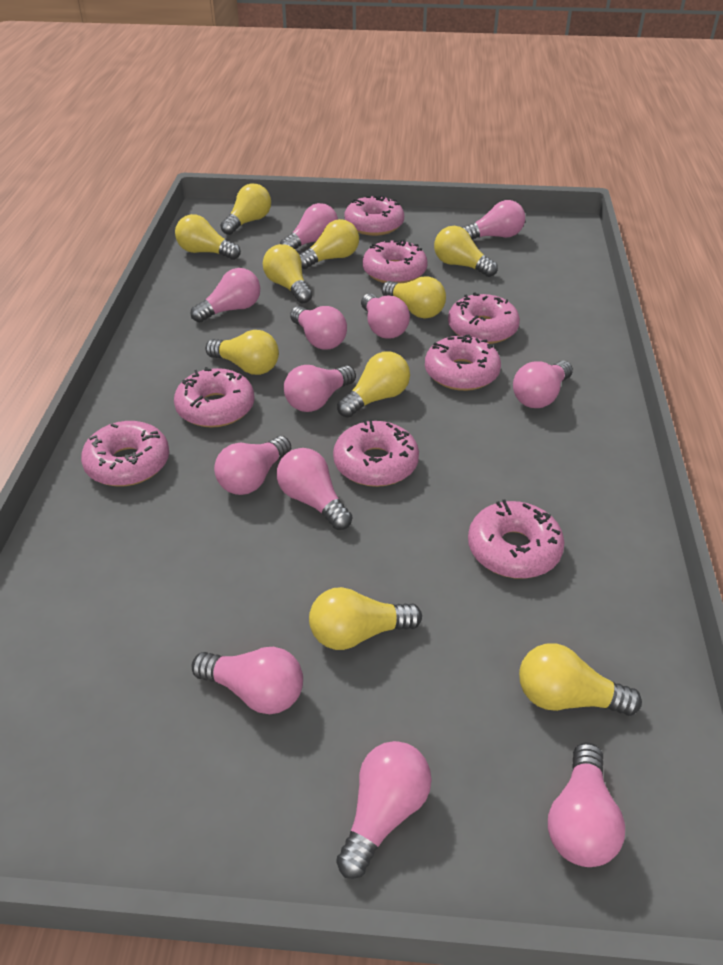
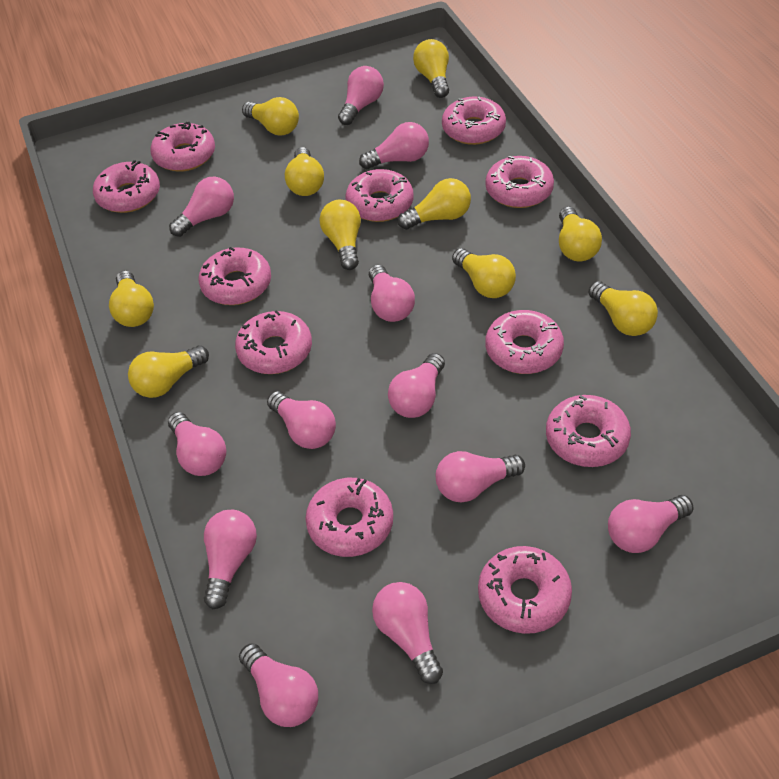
pink donut: [81,421,169,486] [174,367,254,428] [333,419,419,487] [345,195,404,236] [363,239,428,283] [425,335,501,391] [448,292,520,344] [468,500,565,579] = 8 -> [93,160,160,213] [150,122,215,172] [199,247,271,305] [235,310,312,374] [305,478,393,557] [345,169,413,222] [442,97,506,145] [478,546,572,634] [485,156,554,208] [485,310,564,374] [546,395,631,467] = 11

